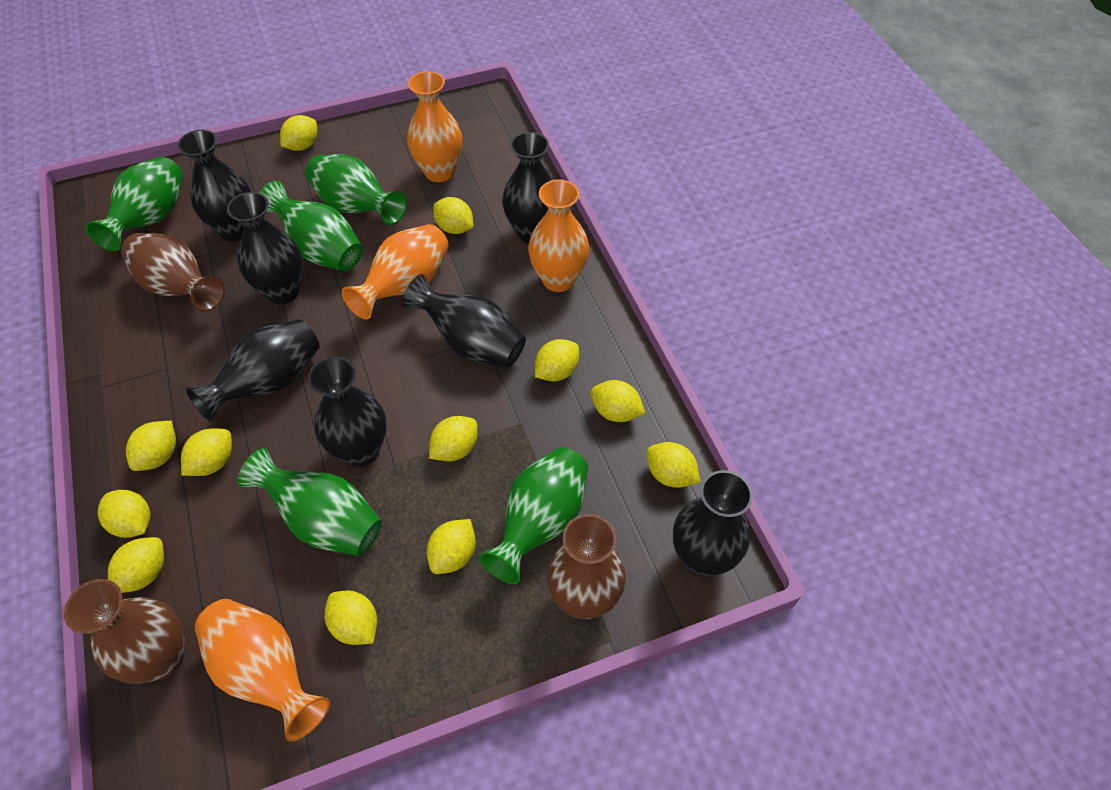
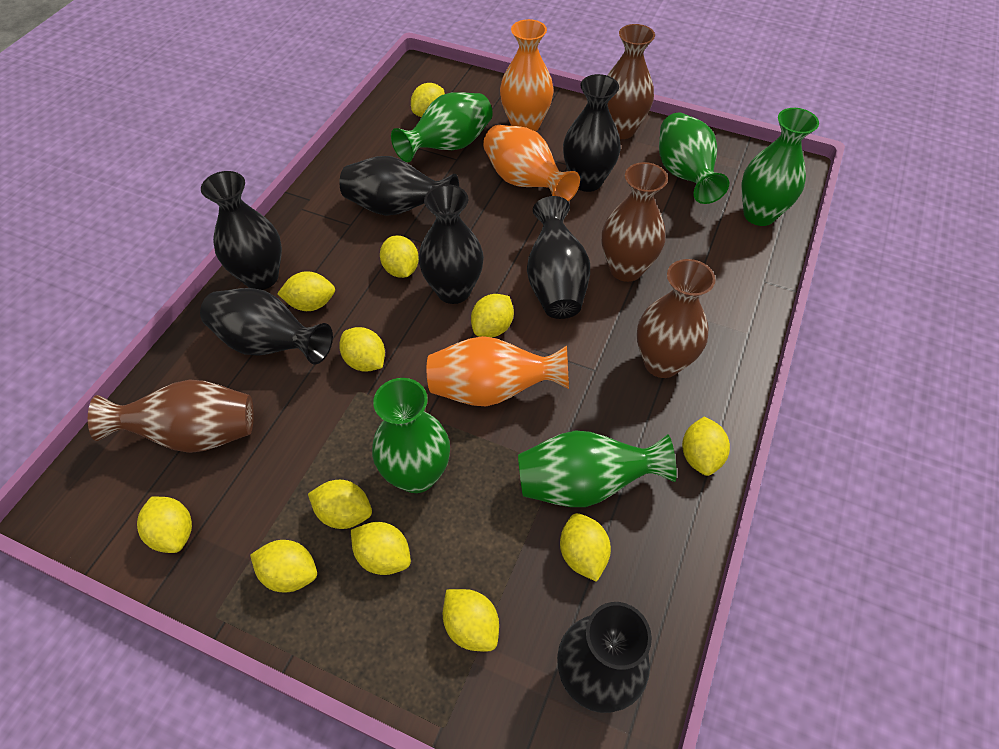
brown vase: [64,579,185,684] [121,233,225,312] [547,514,626,619] = 3 -> [88,380,254,453] [602,162,668,282] [607,24,655,139] [637,259,716,378] = 4
orange vase: [195,599,330,742] [342,224,449,319] [407,71,462,182] [528,180,589,292] = 4 -> [427,336,569,406] [483,125,580,202] [500,19,554,132] = 3

